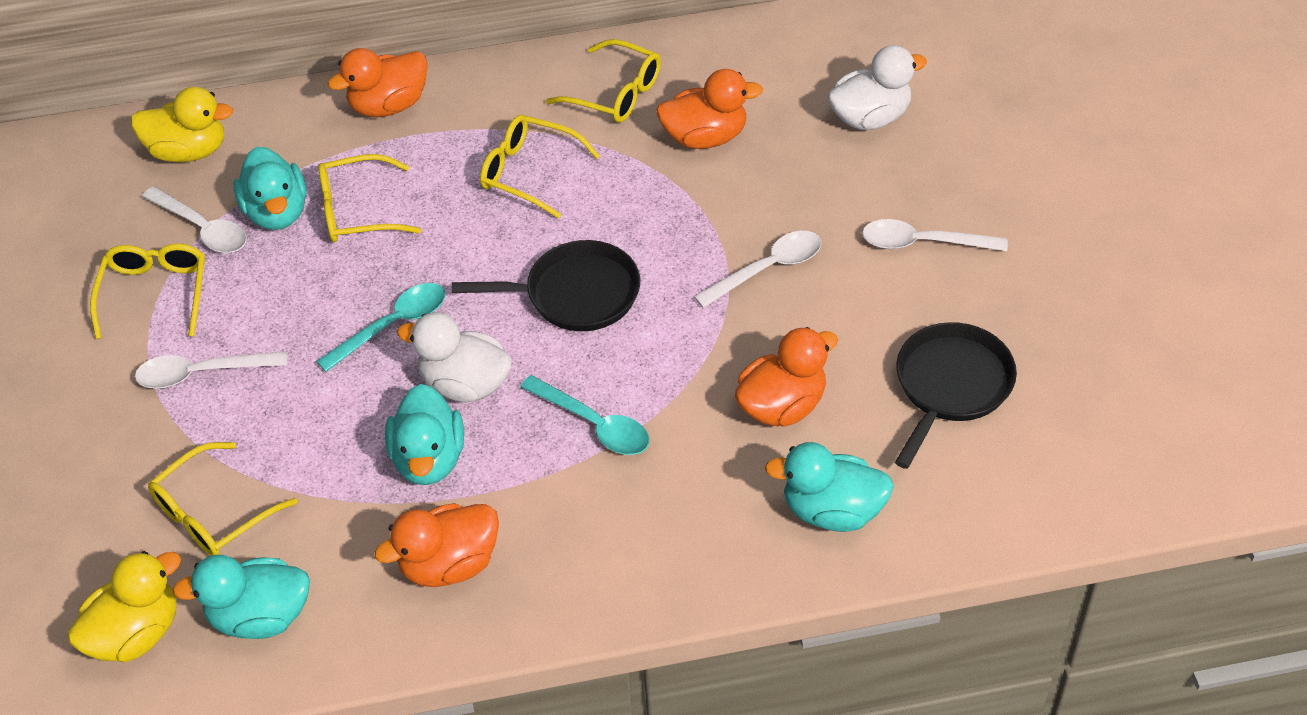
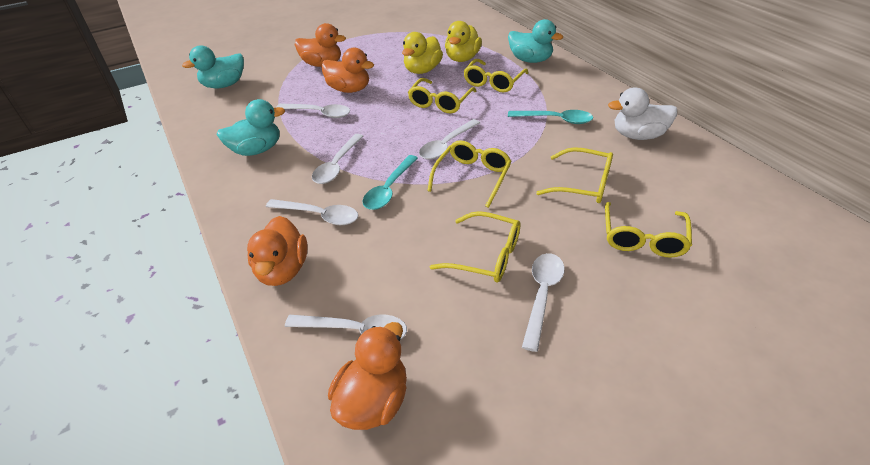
black pan: [452,240,640,331] [895,322,1017,469] = 2 -> none = 0
turquoise duck: [172,555,310,639] [233,147,306,230] [385,384,464,485] [765,442,894,532] = 4 -> [182,46,244,88] [217,99,285,156] [508,19,563,63] = 3
white duck: [397,312,512,402] [827,45,927,130] = 2 -> [608,88,677,140] = 1
white spoon: [135,351,287,389] [142,186,247,253] [694,231,821,308] [862,219,1008,251] = 4 -> [266,199,359,225] [277,103,350,118] [285,315,407,340] [312,134,364,184] [419,119,480,160] [522,253,565,352] = 6
yellow glasses: [90,244,205,339] [148,442,298,556] [318,154,421,242] [480,115,600,219] [546,39,661,122] = 5 -> [408,78,476,113] [427,141,512,208] [430,211,521,283] [464,59,528,92] [536,147,613,203] [605,202,692,258] = 6

